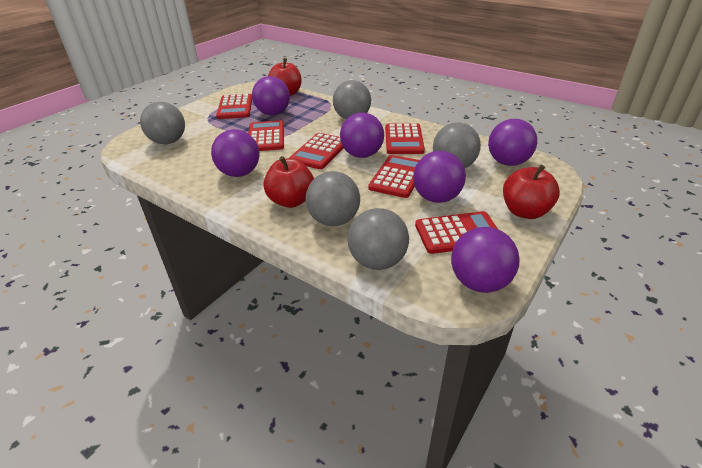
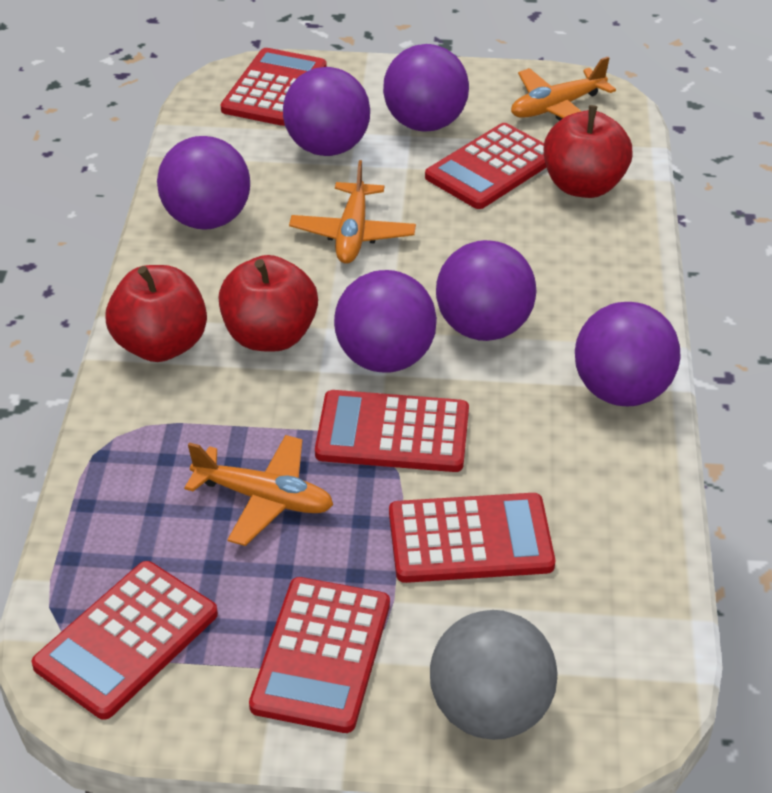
grey ball: [140,102,185,144] [306,171,360,226] [333,80,371,119] [347,208,409,270] [433,123,481,168] = 5 -> [430,610,558,740] = 1
orange plane: none = 0 -> [184,435,333,546] [289,160,416,264] [511,57,616,121] = 3

